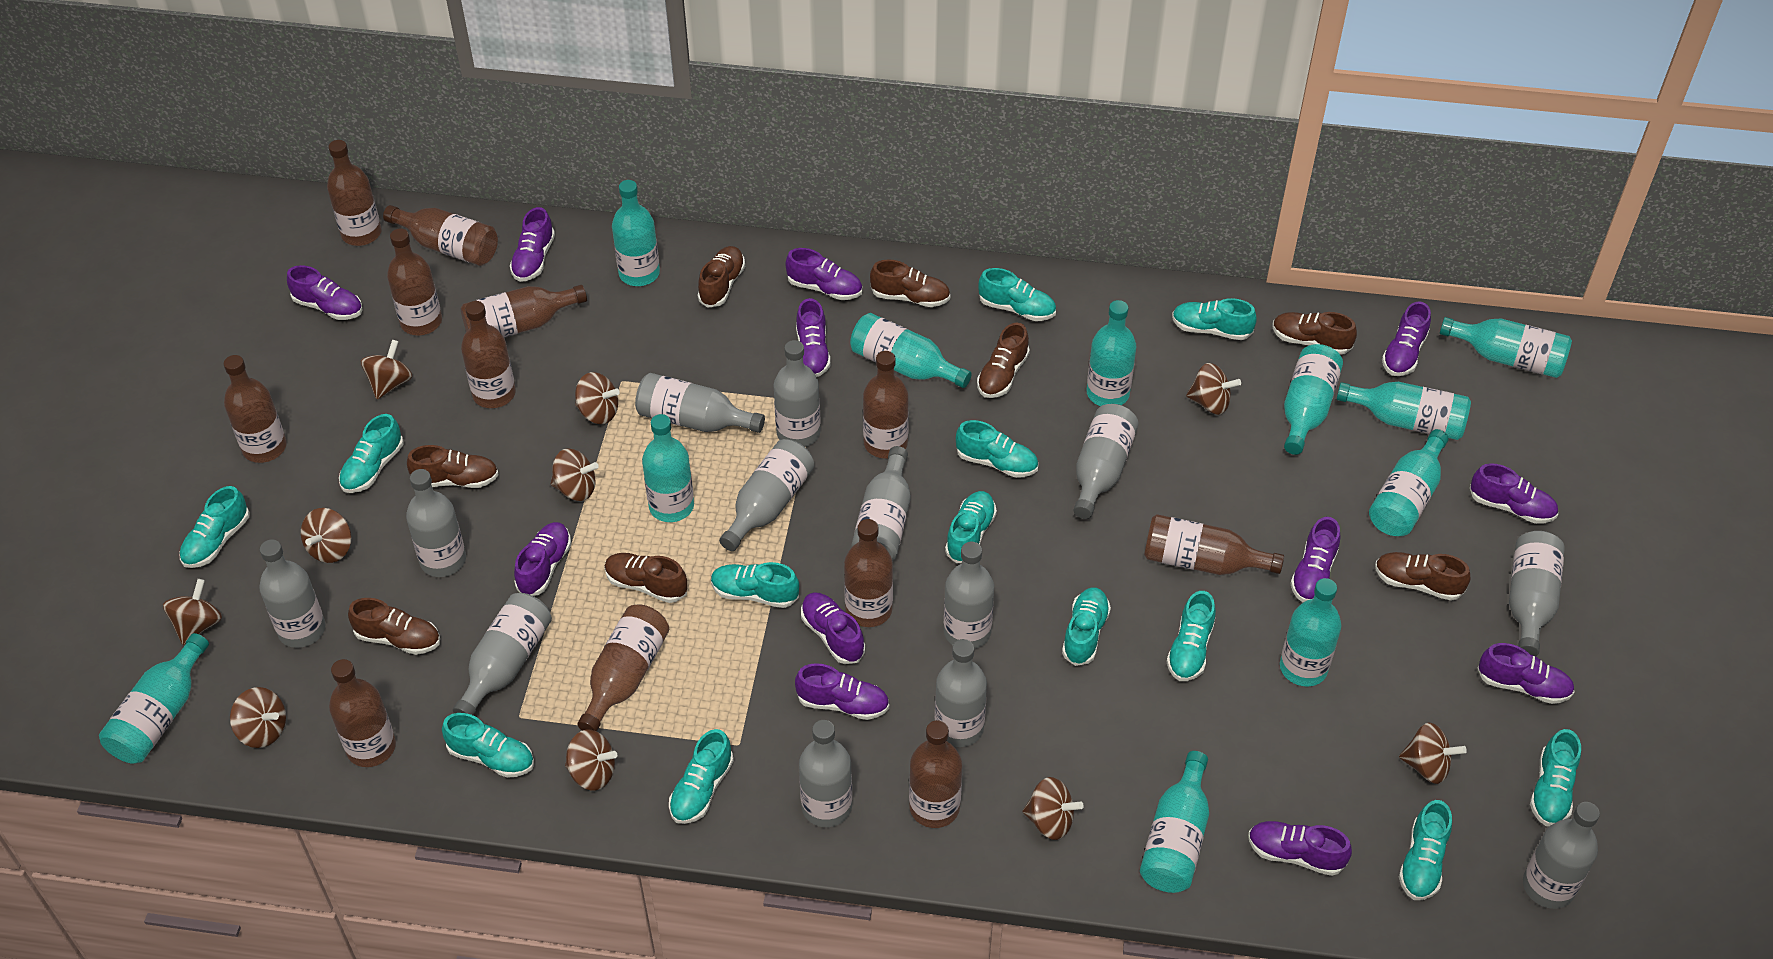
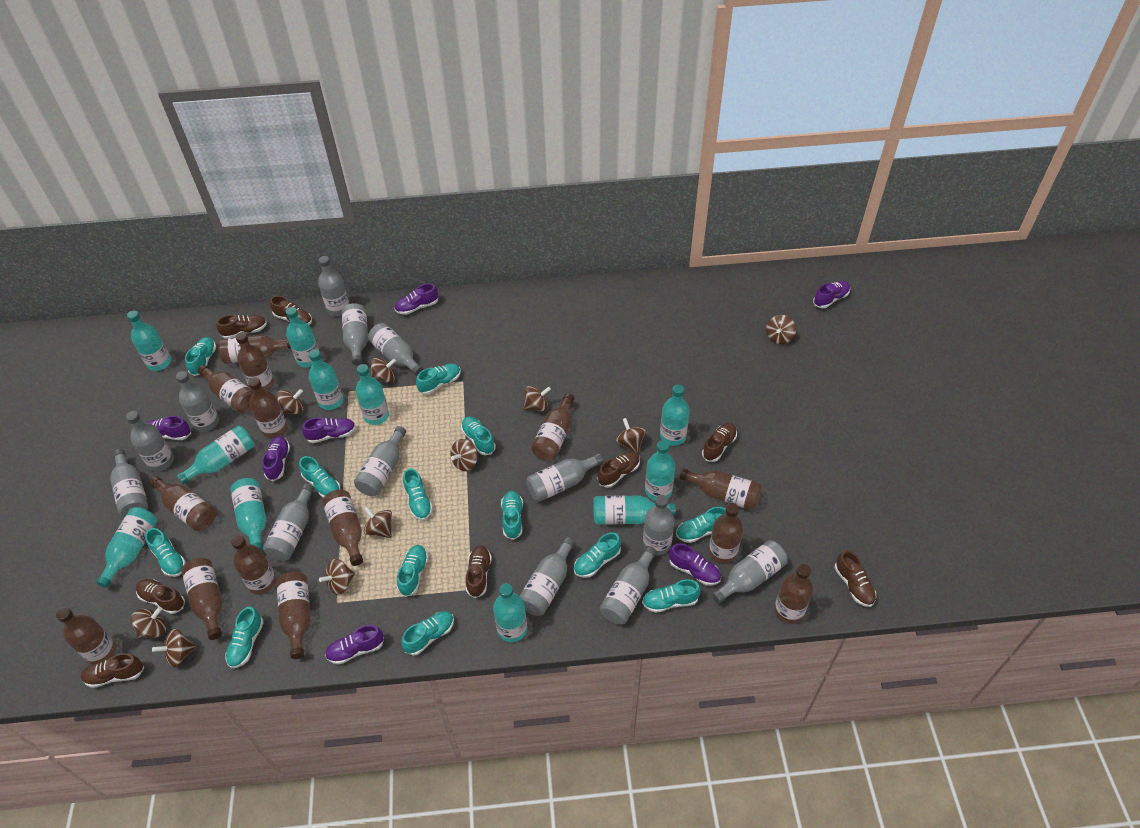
brown bottle: [223,355,287,463] [327,140,381,246] [329,659,396,767] [383,205,498,266] [387,229,442,335] [461,285,587,338] [461,301,516,408] [577,604,669,731] [844,519,893,627] [863,351,909,459] [909,720,962,828] [1144,514,1284,575] = 12 -> [56,607,116,664] [149,476,216,531] [181,558,222,640] [198,365,253,414] [218,335,291,364] [231,535,276,594] [236,332,274,390] [248,377,287,438] [277,572,310,659] [322,489,363,566] [531,393,574,461] [680,468,762,510] [709,503,743,564] [774,564,813,624] = 14
purple shoe: [287,265,362,320] [510,207,555,282] [514,522,571,596] [786,248,862,300] [795,663,889,720] [796,298,830,377] [801,592,865,664] [1248,821,1352,876] [1290,517,1341,602] [1382,302,1431,376] [1470,463,1558,524] [1478,643,1575,704] = 12 -> [145,416,191,440] [262,436,290,481] [302,418,356,443] [325,625,384,665] [395,283,438,315] [669,543,721,586] [813,281,850,308] = 7

